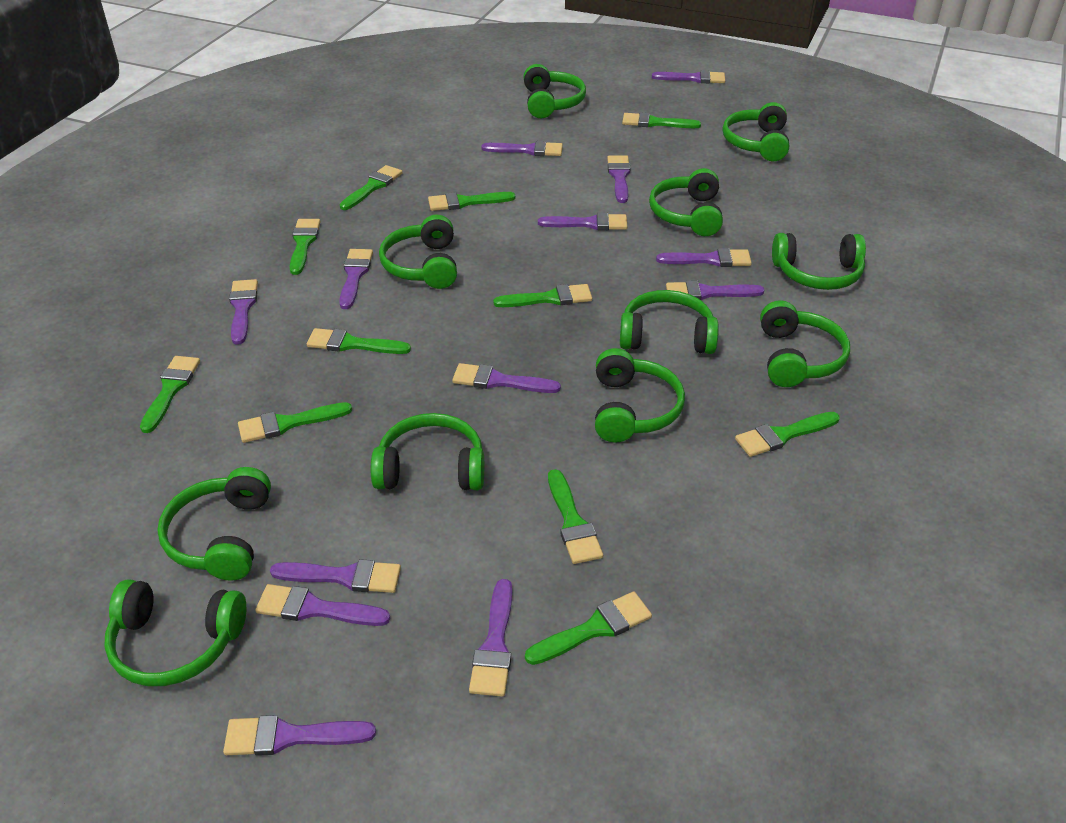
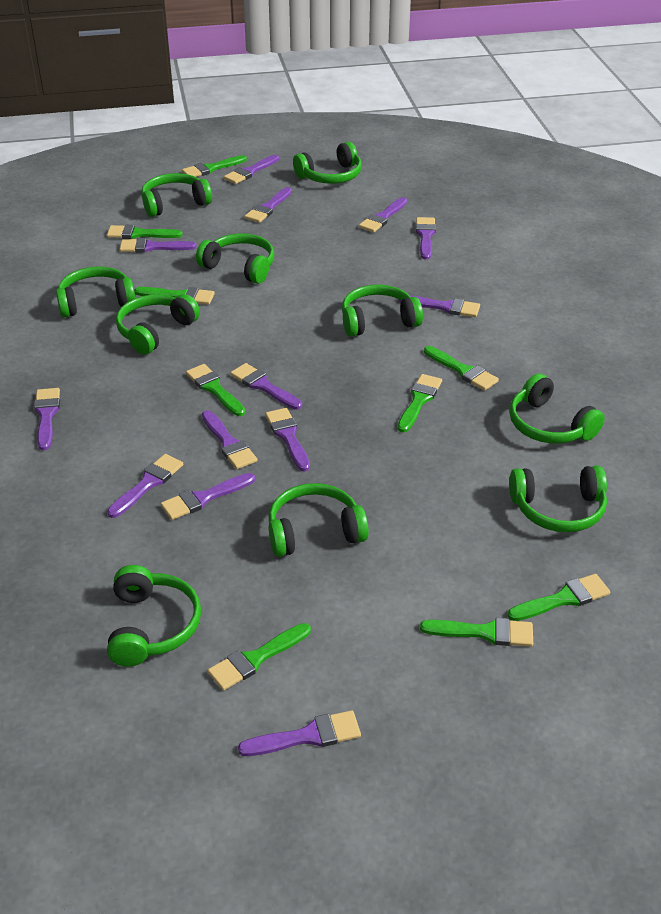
green brush: [140,356,200,433] [238,402,352,443] [290,219,320,275] [307,328,411,354] [340,165,403,210] [428,192,515,211] [493,284,592,307] [525,591,652,665] [548,469,603,564] [622,113,701,128] [735,412,840,457] = 11 -> [107,225,183,239] [134,287,215,305] [182,155,247,177] [186,364,245,416] [208,623,311,690] [398,374,442,433] [420,618,533,646] [424,346,499,391] [507,574,610,621] = 9
green headphones: [104,580,247,686] [157,467,271,581] [371,413,484,490] [379,215,457,289] [523,64,586,119] [595,348,685,443] [620,290,719,354] [649,168,723,236] [723,102,789,161] [760,300,850,387] [772,233,866,290] = 11 -> [56,266,135,317] [107,565,201,666] [116,294,200,354] [141,173,212,217] [196,233,275,284] [268,483,369,557] [293,142,362,184] [342,284,423,337] [509,373,605,444] [509,466,607,532] = 10

